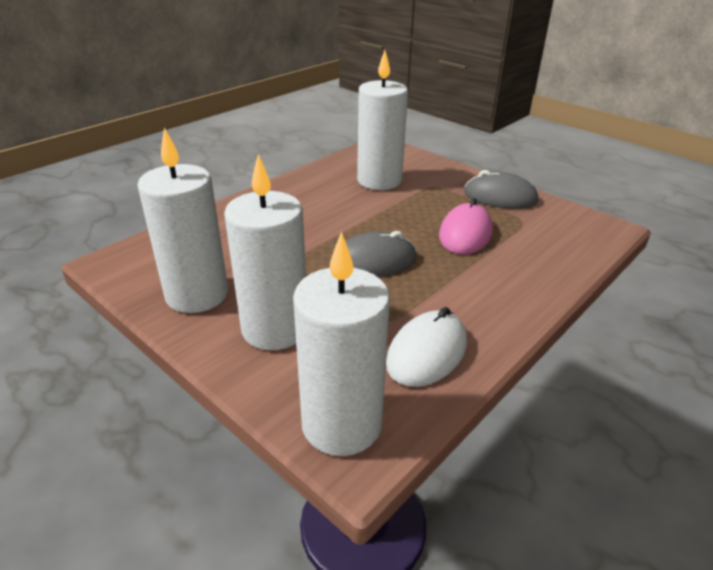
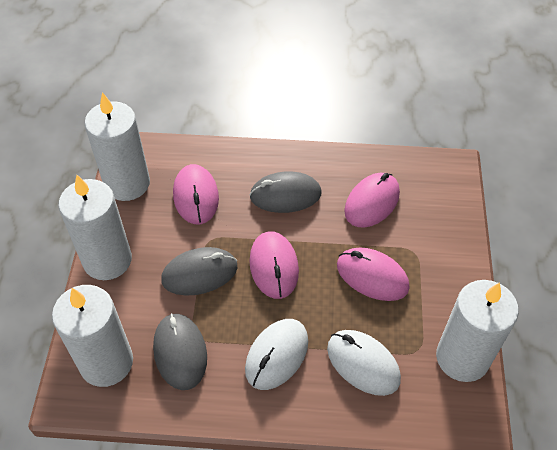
grey mouse: [345,231,417,277] [464,170,539,209] = 2 -> [153,313,207,390] [161,247,237,296] [249,171,322,213] = 3
pink mouse: [439,198,493,255] = 1 -> [173,164,219,224] [249,231,299,299] [337,247,410,301] [344,173,400,228] = 4
white mouse: [386,307,467,387] = 1 -> [245,319,308,390] [327,330,401,396] = 2

